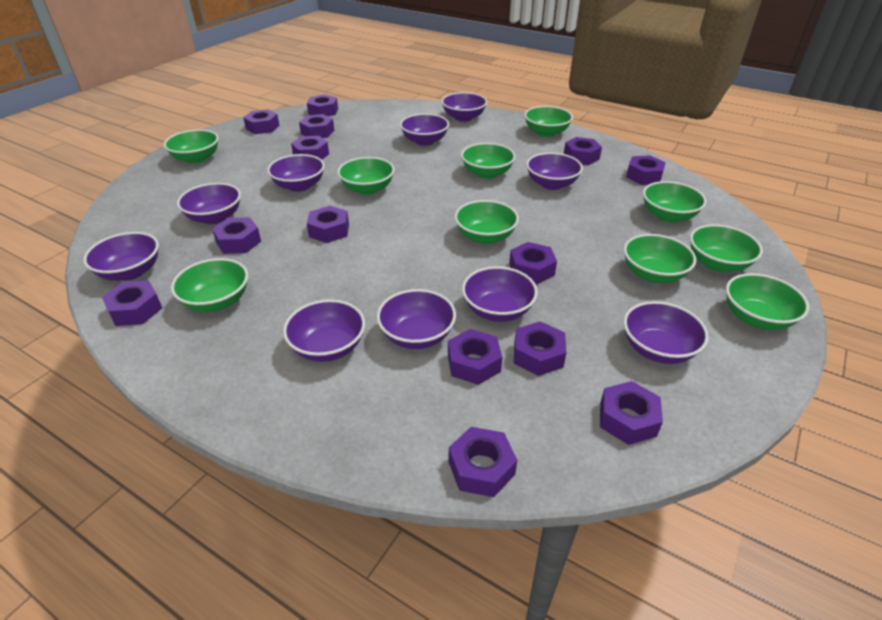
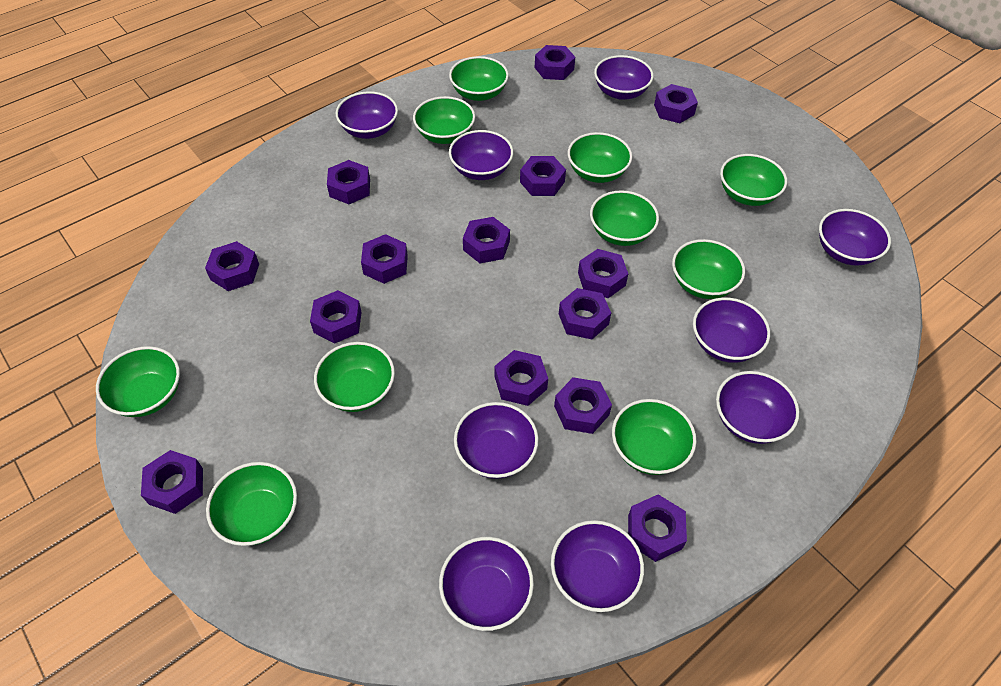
purple bowl: [83,232,159,281] [177,183,241,224] [267,154,325,192] [283,299,365,362] [377,289,456,349] [400,113,449,146] [441,92,487,122] [462,266,538,322] [526,152,583,190] [624,301,709,364] = 10 -> [336,91,398,139] [439,537,534,631] [449,130,513,180] [454,402,538,479] [551,520,644,612] [594,55,654,100] [693,297,770,363] [716,371,799,444] [819,209,891,266] = 9

